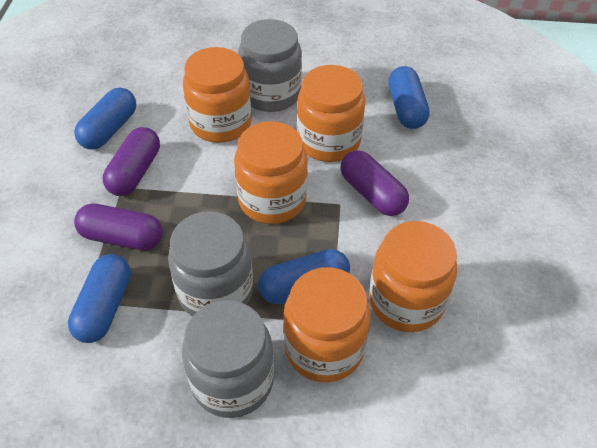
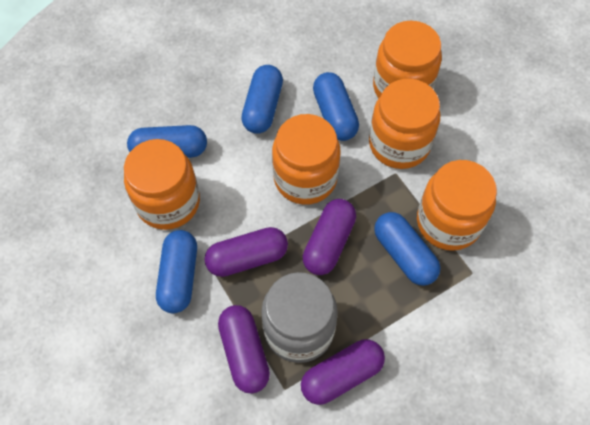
blue capsule: [68,254,131,343] [74,87,136,150] [258,249,350,304] [388,66,430,129] = 4 -> [127,125,207,158] [156,230,197,313] [241,65,283,134] [313,72,359,141] [374,212,441,286] = 5
grey jar: [168,211,253,317] [182,300,274,418] [238,19,302,112] = 3 -> [261,272,338,363] = 1
purple capsule: [74,204,163,250] [103,127,160,196] [340,150,409,216] = 3 -> [205,227,288,277] [218,305,270,394] [301,339,385,405] [303,199,356,275] = 4

